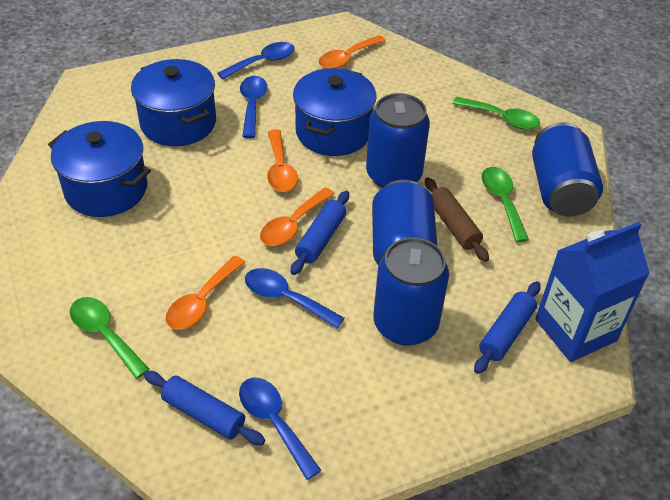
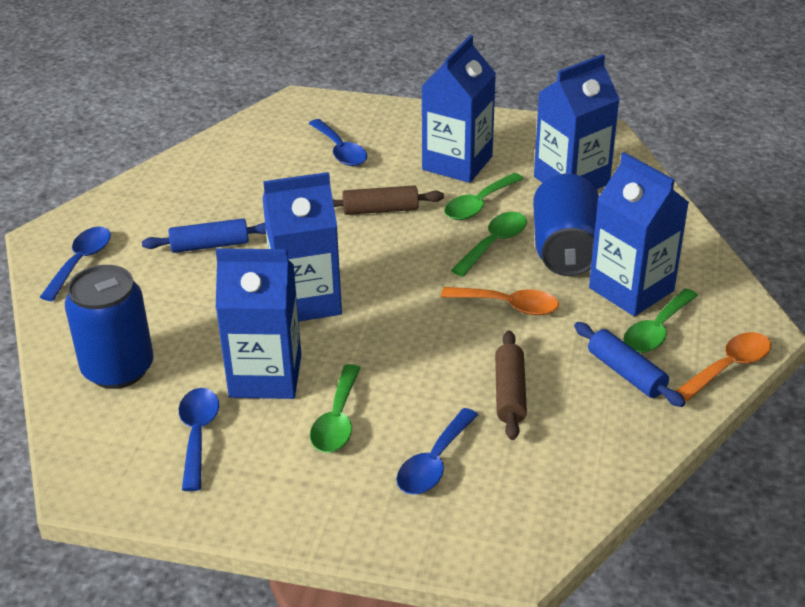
blue can: [366,93,430,188] [372,180,437,265] [373,237,449,346] [532,122,603,217] = 4 -> [65,265,154,389] [533,173,599,276] = 2
blue carton: [535,222,650,362] = 1 -> [216,248,301,399] [262,172,342,321] [421,35,496,183] [534,54,620,189] [589,152,689,316] = 5
blue pot: [48,121,151,217] [131,59,216,147] [293,68,377,156] = 3 -> none = 0
blue rolling pin: [144,371,265,445] [291,191,349,275] [474,281,541,374] = 3 -> [142,218,266,253] [574,322,686,407] = 2
brown rolling pin: [425,178,489,262] = 1 -> [333,185,444,215] [495,331,527,440] = 2
green spoon: [70,297,149,379] [452,97,540,130] [482,167,529,242] = 3 -> [310,364,360,452] [444,173,524,220] [451,212,527,277] [624,289,698,353] = 4
orange spoon: [166,256,245,330] [260,187,335,246] [267,129,298,192] [318,35,386,69] = 4 -> [441,287,559,315] [676,332,771,401] = 2

